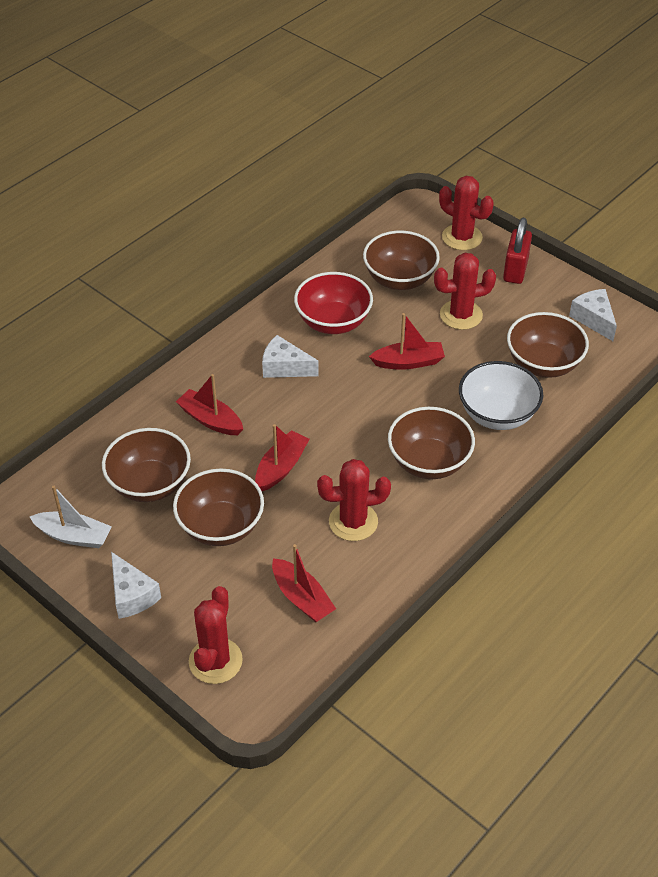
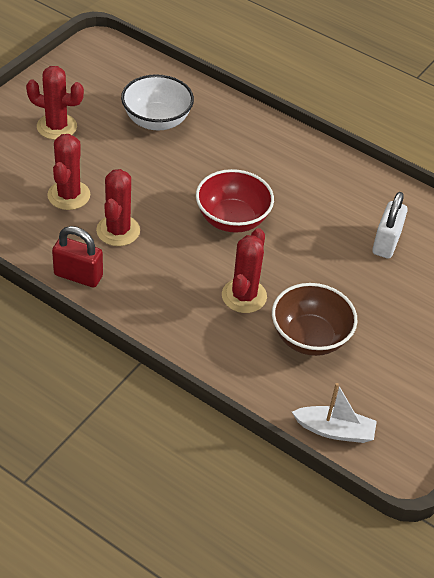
brown bowl: [102,428,191,502] [173,468,264,546] [363,231,440,290] [388,407,475,479] [507,312,589,378] = 5 -> [272,283,357,356] = 1
red boat: [176,374,243,435] [255,424,310,491] [272,544,336,622] [369,313,445,370] = 4 -> none = 0
white cheese: [111,552,161,619] [262,335,319,378] [569,289,617,341] = 3 -> none = 0
white padlock: none = 0 -> [372,192,408,259] = 1

